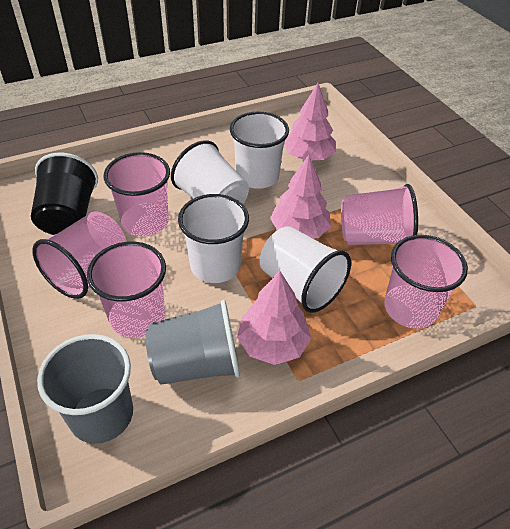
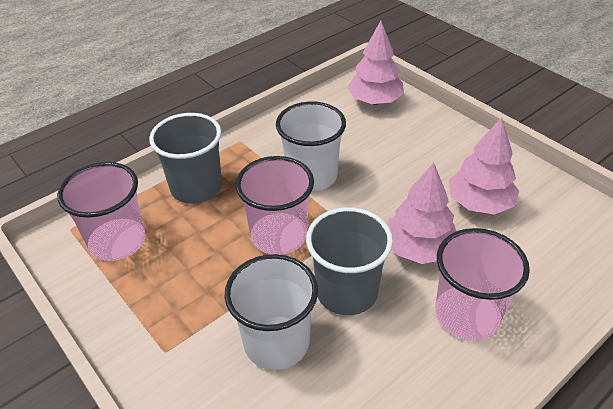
black cup: [31,153,98,235] = 1 -> none = 0
pink cup: [32,211,127,299] [87,241,166,338] [104,152,170,236] [341,184,418,245] [384,235,468,329] = 5 -> [57,162,145,261] [236,156,314,255] [435,228,530,341] = 3
white cup: [171,140,249,204] [178,194,249,283] [230,112,289,189] [260,226,351,313] = 4 -> [224,254,318,370] [276,101,346,191] = 2

